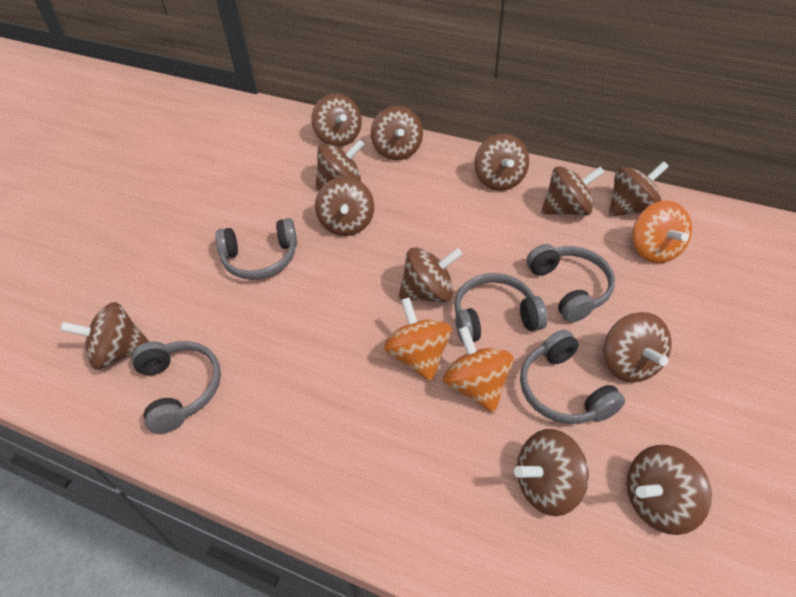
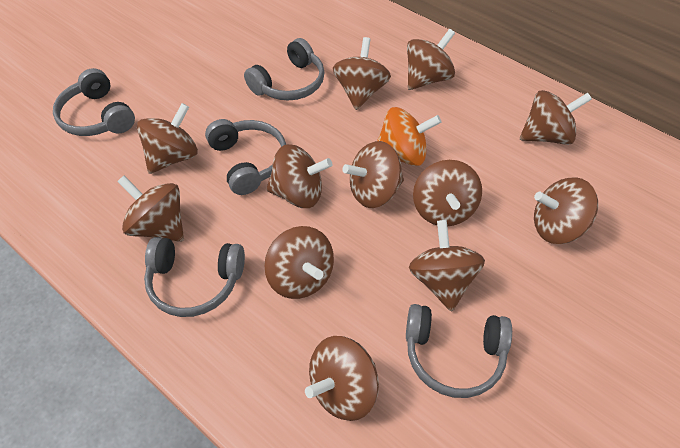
orange spinning top: [384,297,452,382] [443,326,514,413] [633,200,692,263] = 3 -> [377,107,441,166] = 1

